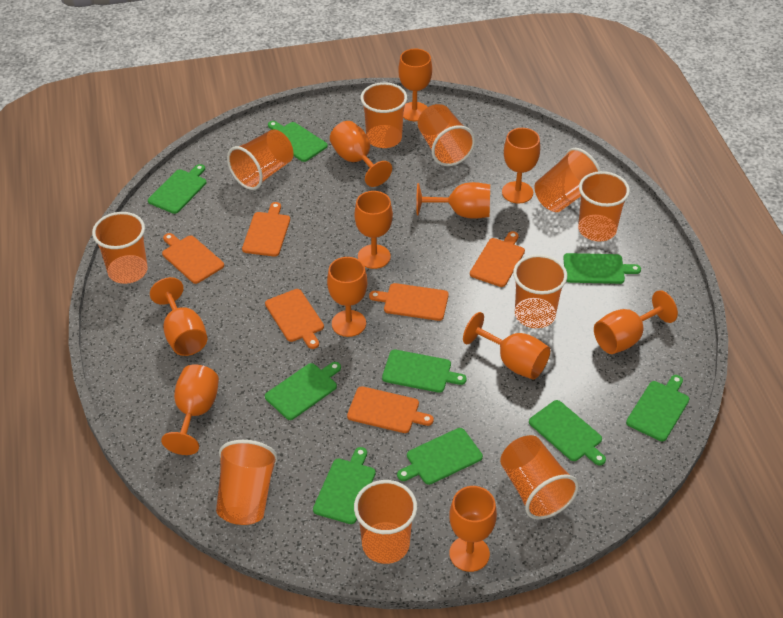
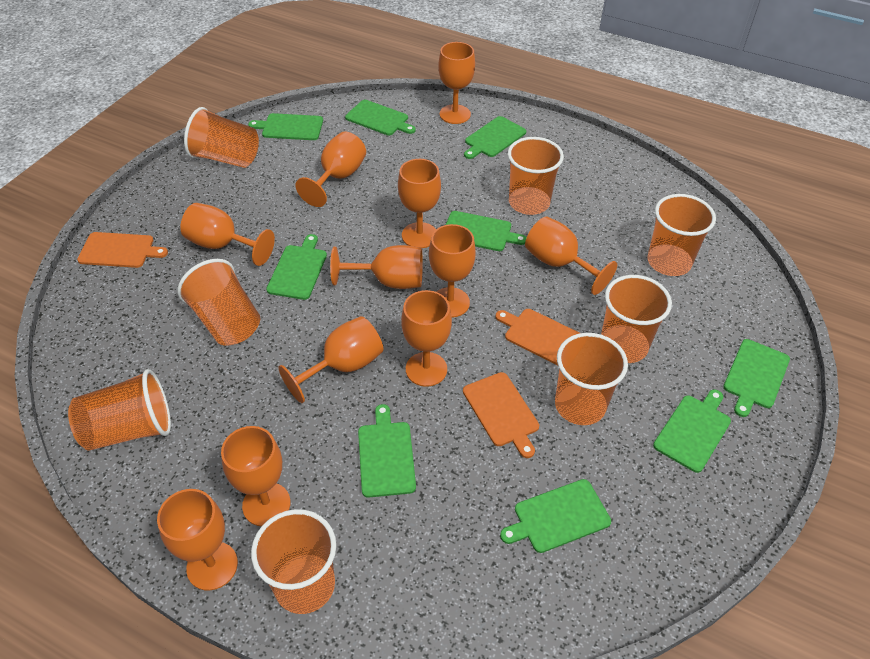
orange cup: [92,212,148,284] [216,440,278,525] [227,129,294,190] [354,480,417,564] [361,82,407,148] [418,104,475,166] [500,435,579,519] [513,254,567,328] [534,148,601,212] [578,171,630,241] = 10 -> [68,369,171,451] [177,259,260,346] [184,107,259,168] [251,509,336,614] [508,137,564,215] [555,333,628,425] [601,275,672,363] [647,194,716,276] = 8
orange cutting board: [162,233,224,284] [242,202,290,257] [265,289,324,349] [347,386,434,433] [369,283,449,321] [470,231,525,287] = 6 -> [77,232,168,268] [463,372,539,458] [495,309,579,366] = 3

